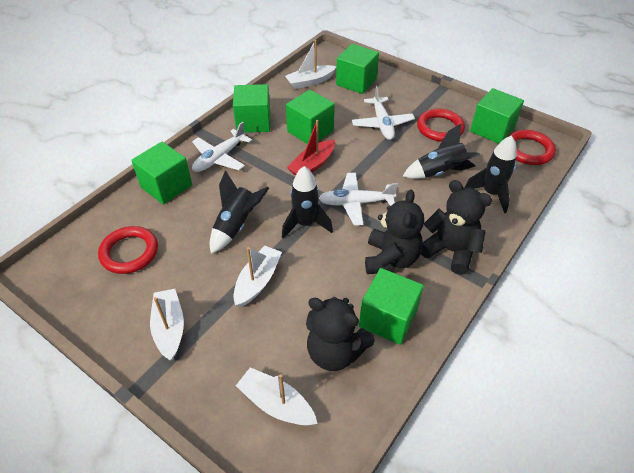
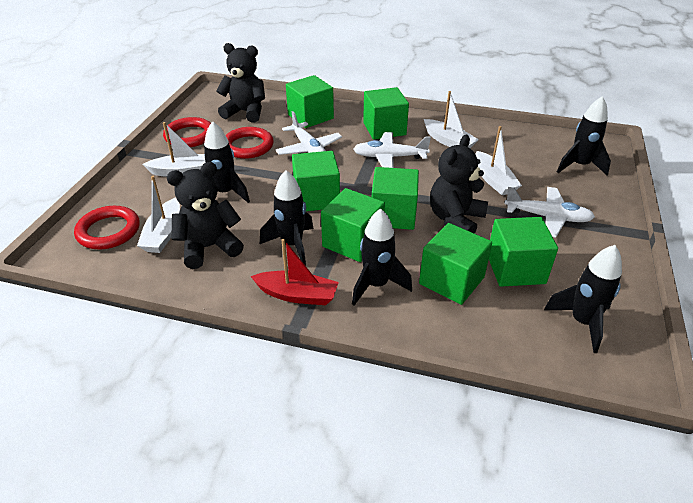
black rocket: [210,170,269,254] [282,166,333,239] [403,123,480,179] [465,135,517,213] = 4 -> [204,121,250,203] [260,170,314,266] [352,208,412,306] [544,245,622,353] [557,96,611,176] = 5
green cube: [131,142,192,205] [233,84,270,133] [286,90,335,144] [336,44,379,94] [359,268,424,345] [470,88,524,144] = 6 -> [286,75,334,128] [292,151,340,211] [321,188,385,262] [363,87,409,140] [372,167,419,230] [419,223,492,305] [489,217,558,287] = 7

